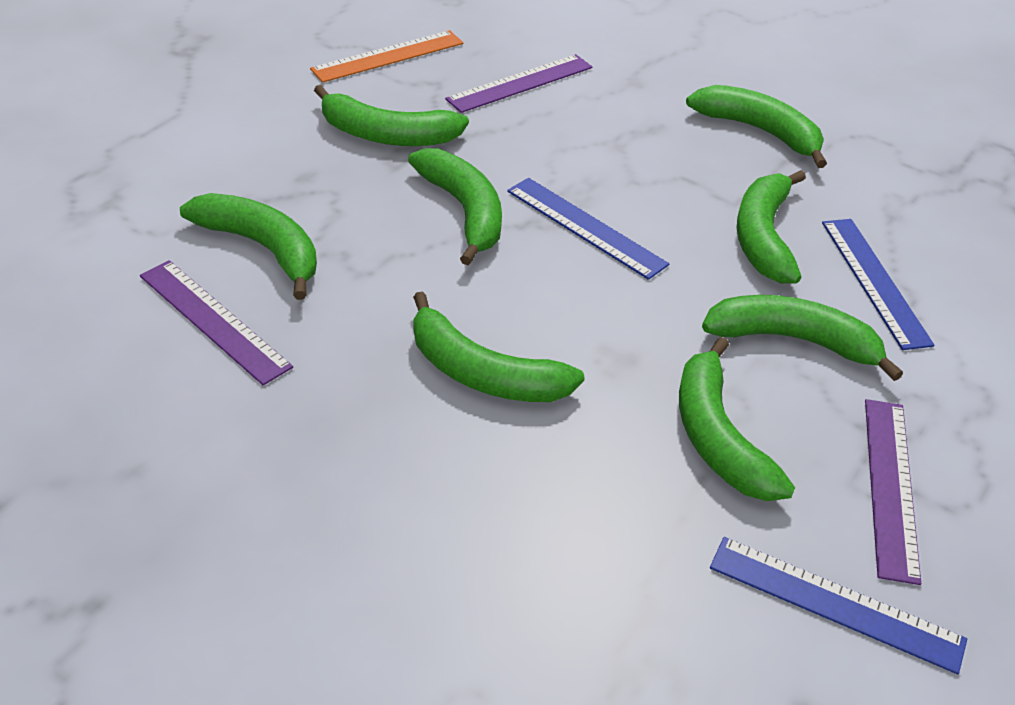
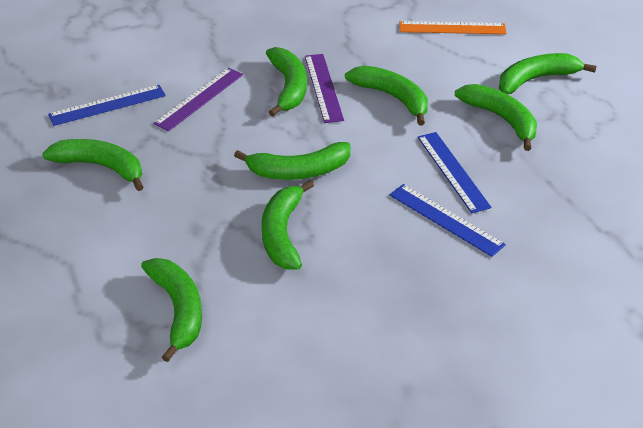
purple ruler: [140,260,293,385] [445,54,592,113] [865,399,921,585] = 3 -> [153,68,243,131] [305,54,344,123] = 2

